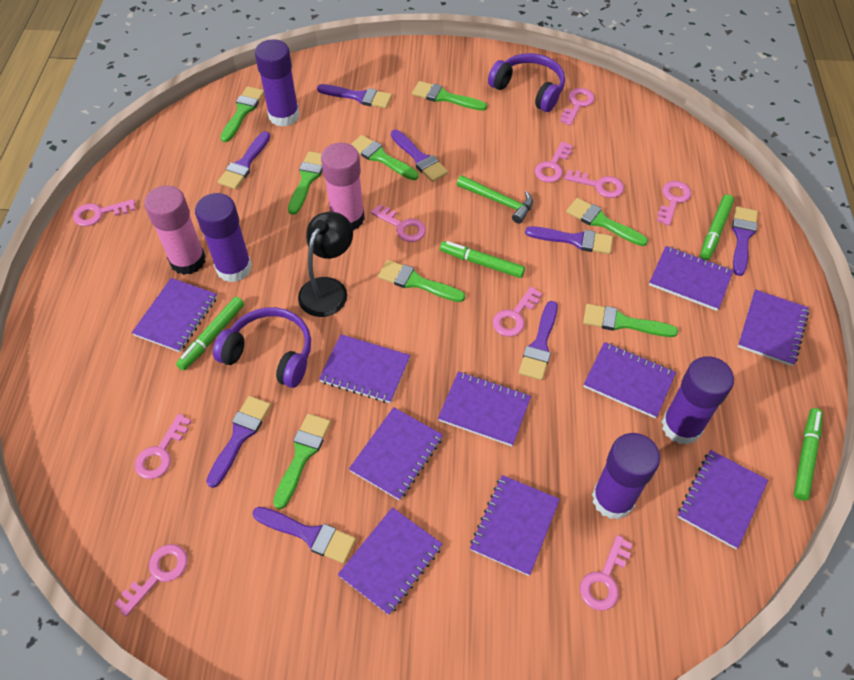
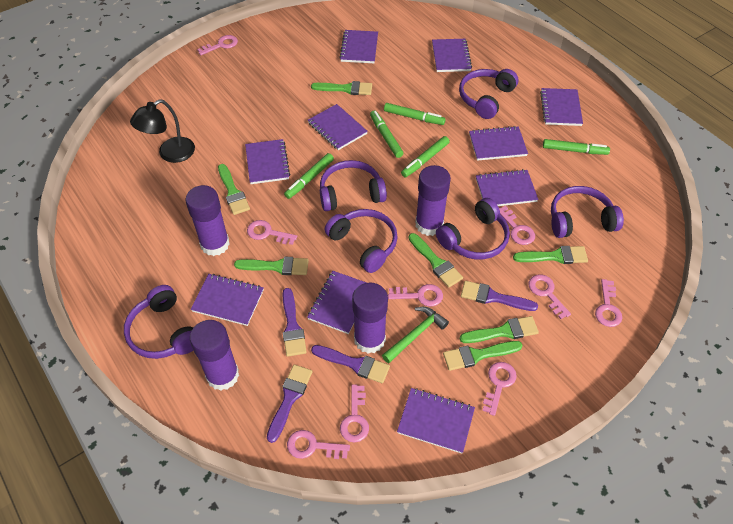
green brush: [220,86,264,142] [273,414,331,509] [288,151,323,215] [350,135,419,180] [378,260,465,302] [412,81,487,111] [566,198,648,246] [583,304,678,337] = 8 -> [218,164,250,215] [234,257,309,275] [311,81,372,95] [408,233,463,288] [443,341,523,371] [460,316,539,343] [513,246,588,264] = 7
green marker: [176,297,244,371] [440,241,525,278] [700,195,734,260] [794,408,823,501] = 4 -> [284,153,334,199] [370,110,403,158] [384,103,446,125] [401,136,450,177] [543,139,610,155] = 5
pink glue stick: [144,185,206,275] [321,143,365,230] = 2 -> none = 0
pink key: [73,199,135,226] [115,544,188,616] [135,414,192,479] [371,204,426,242] [493,287,542,337] [535,141,573,183] [560,88,595,126] [564,170,624,198] [580,535,632,611] [657,181,691,226] = 10 -> [197,35,238,55] [247,220,297,245] [287,430,350,459] [340,384,369,442] [388,284,443,306] [482,362,517,416] [499,206,535,245] [529,274,571,319] [595,279,622,327] = 9
purple brush: [206,396,271,488] [218,131,270,189] [252,507,356,564] [317,84,392,108] [391,130,448,182] [519,301,558,380] [525,226,613,254] [732,207,758,276] = 8 -> [267,365,312,443] [282,288,307,357] [311,345,390,383] [461,281,538,311] = 4
purple headphones: [213,307,311,388] [488,53,565,112] = 2 -> [124,285,194,359] [320,160,387,211] [325,209,398,273] [436,198,510,259] [459,69,518,119] [551,186,624,238] = 6

